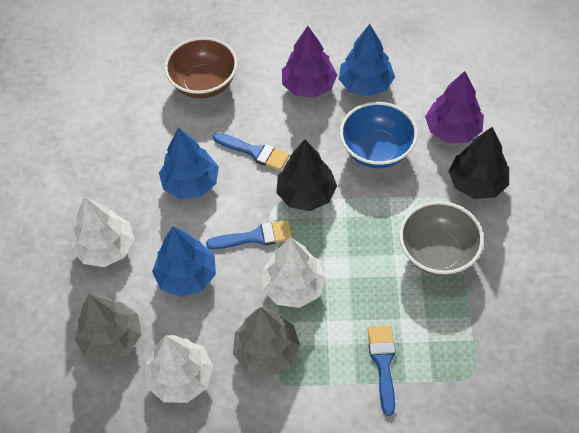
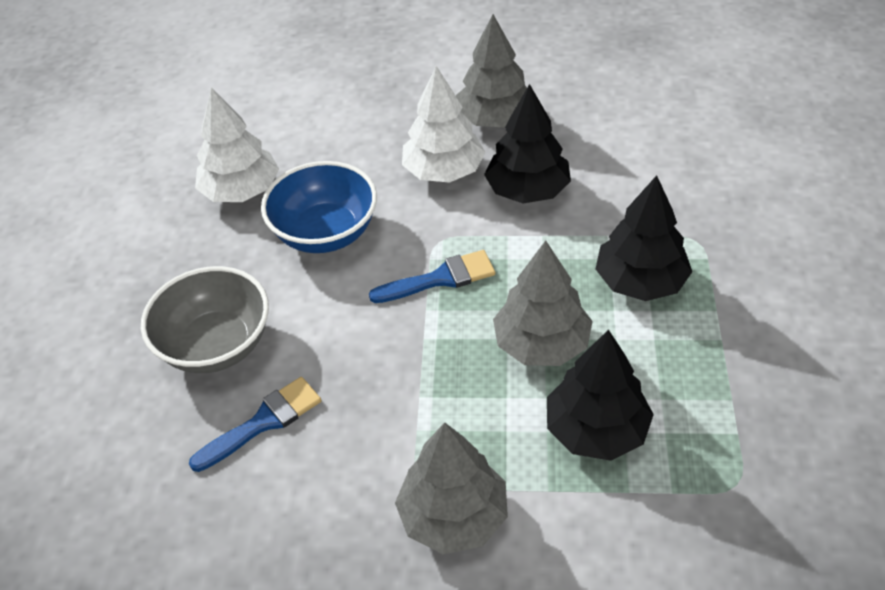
black tree: [276,139,337,211] [449,127,509,199] = 2 -> [484,84,571,204] [547,329,654,461] [595,175,692,301] = 3
blue brush: [206,220,293,249] [213,133,289,171] [368,325,396,416] = 3 -> [189,377,321,472] [369,250,495,303] = 2
blue tree: [152,226,216,297] [159,128,219,199] [339,24,395,97] = 3 -> none = 0
brown bowl: [164,37,237,98] = 1 -> none = 0
grey tree: [75,294,142,363] [233,307,300,377] = 2 -> [395,422,508,554] [456,14,527,127] [493,240,593,366] = 3
purple tree: [282,26,337,98] [425,71,484,143] = 2 -> none = 0
white tree: [72,197,134,267] [145,335,213,403] [262,237,326,308] = 3 -> [195,87,279,202] [402,66,485,183] = 2

